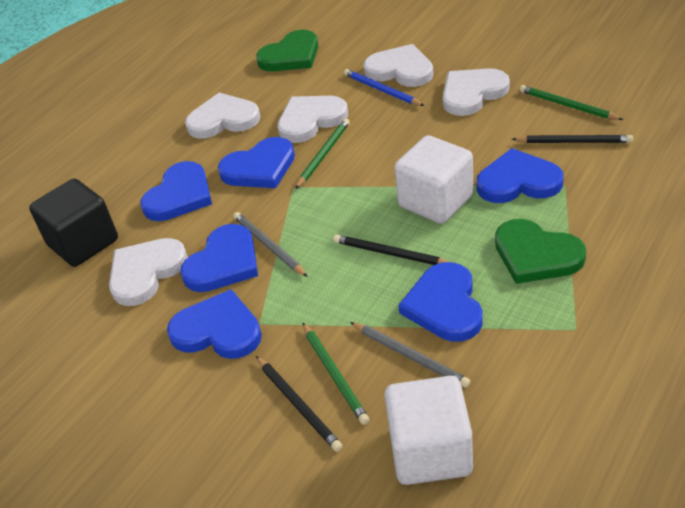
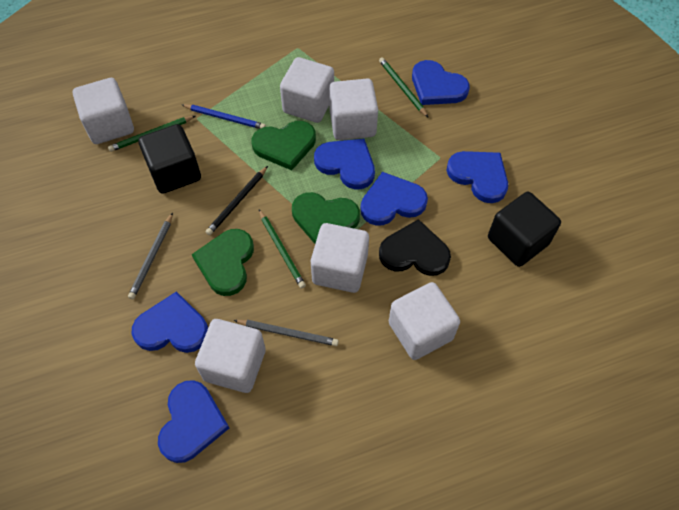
black cube: [29,179,118,267] = 1 -> [138,124,201,194] [488,192,561,267] = 2
black heart: none = 0 -> [379,219,451,276] = 1
black pencil: [256,356,343,452] [333,235,449,265] [512,135,633,143] = 3 -> [206,166,268,235] = 1
green heart: [256,30,319,71] [495,219,586,284] = 2 -> [192,229,254,296] [252,121,316,170] [292,192,360,244] = 3
white cube: [384,376,473,485] [394,135,474,224] = 2 -> [73,78,134,144] [195,319,266,393] [280,57,334,123] [311,223,369,293] [329,79,378,140] [389,282,460,360] = 6
white heart: [109,238,188,306] [185,93,260,139] [277,96,348,143] [363,44,433,87] [443,68,510,116] = 5 -> none = 0

